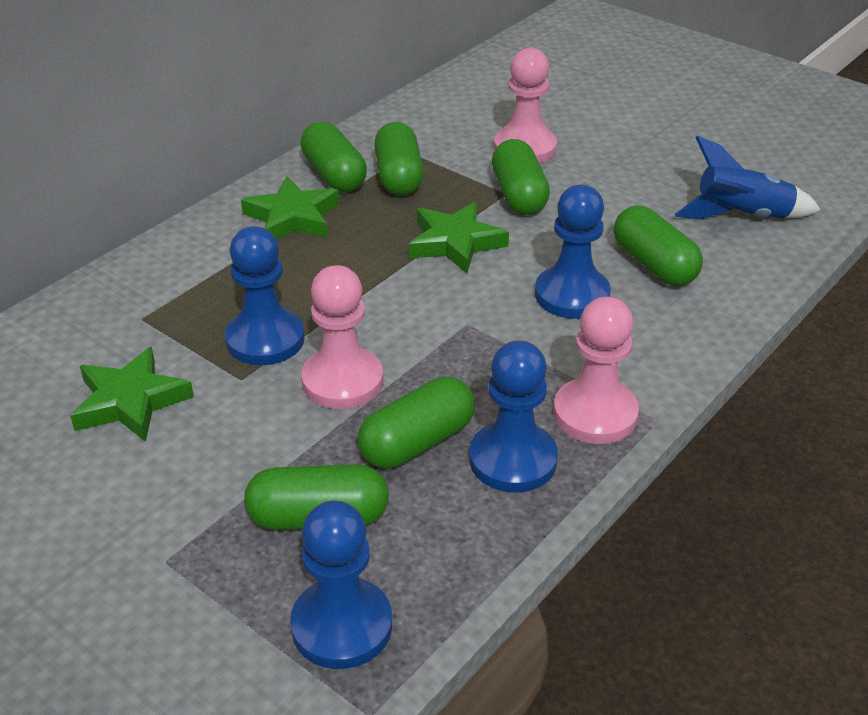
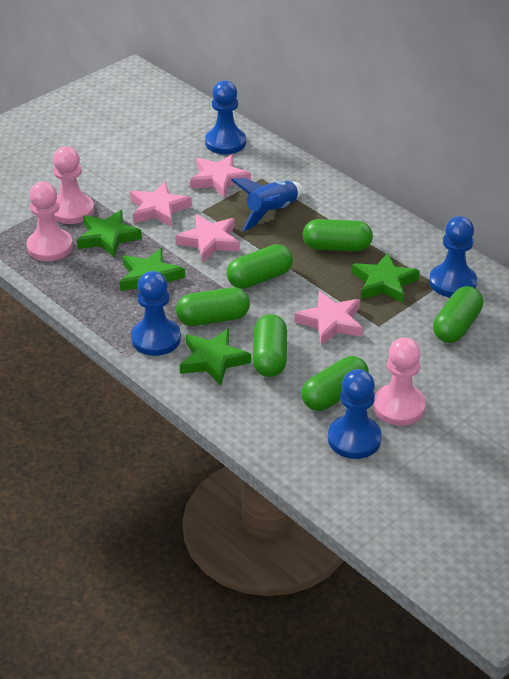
green star: [70,347,194,442] [241,177,339,239] [409,202,509,274] = 3 -> [77,210,142,258] [119,248,185,291] [180,328,251,386] [352,253,420,303] = 4
pink star: none = 0 -> [130,182,192,227] [175,214,240,262] [190,154,251,198] [295,291,363,345] = 4

